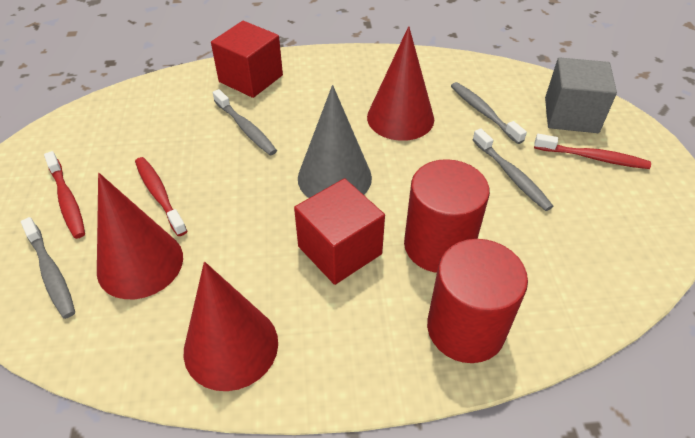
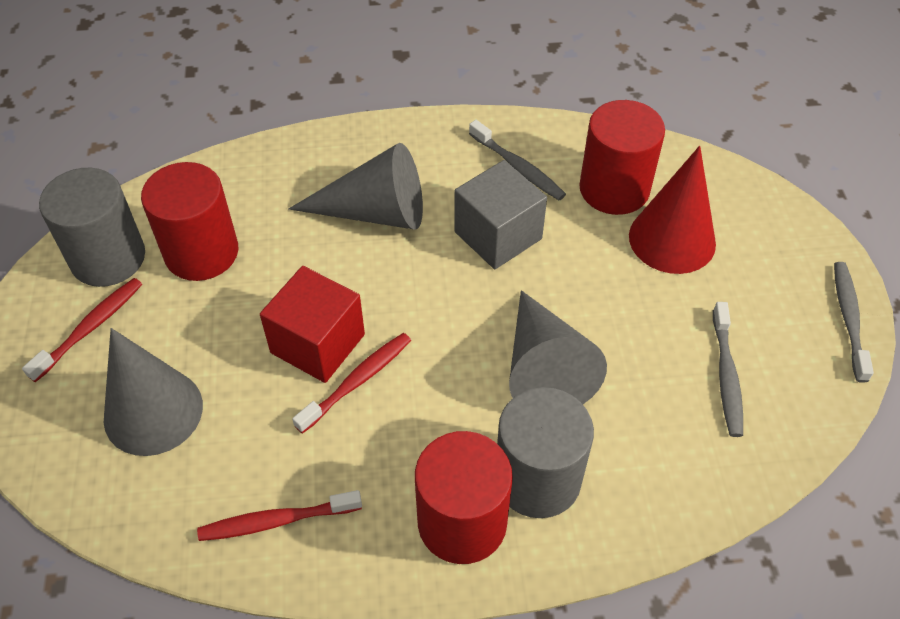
grey cone: [298,85,372,198] = 1 -> [104,328,203,456] [289,143,423,230] [509,290,607,404] = 3
grey cylinder: none = 0 -> [39,168,145,287] [497,387,594,518] = 2
grey toothbrush: [21,217,75,319] [213,89,277,155] [451,82,527,144] [473,128,553,211] = 4 -> [469,120,566,200] [713,302,743,437] [834,262,874,383] = 3
red cone: [97,173,183,299] [184,262,278,391] [367,26,434,141] = 3 -> [629,146,716,274] = 1
red cube: [211,21,283,98] [294,178,385,285] = 2 -> [260,266,365,383] = 1
red cylinder: [404,159,490,273] [427,239,528,363] = 2 -> [141,162,238,281] [415,431,513,564] [579,100,665,215] = 3

